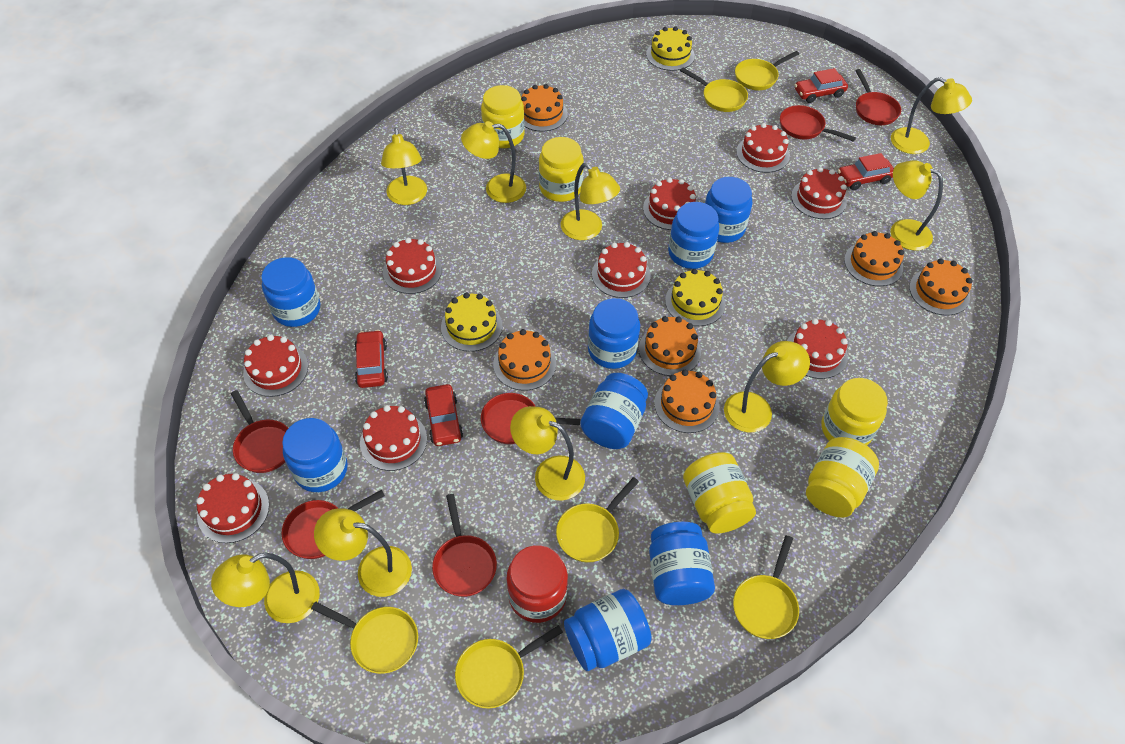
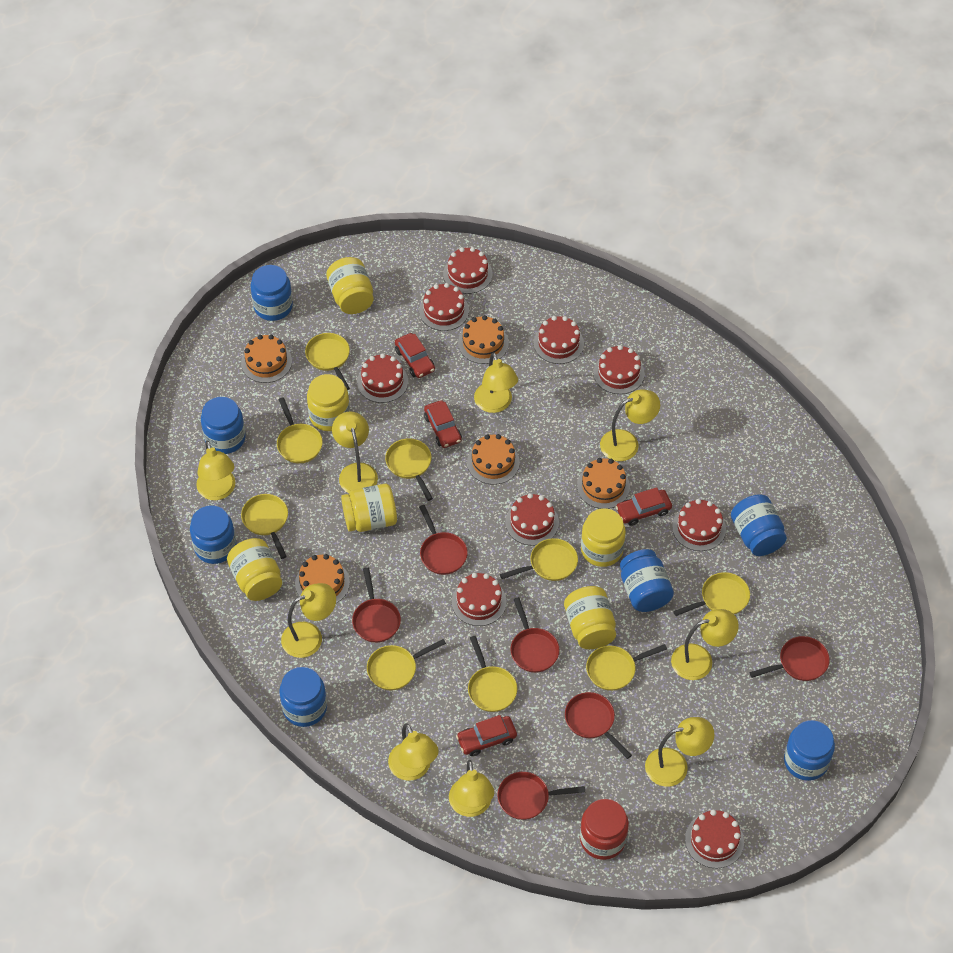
blue jar: [261,257,320,327] [282,418,348,492] [564,589,652,671] [580,373,648,449] [588,298,640,369] [649,522,715,605] [668,202,719,269] [705,177,753,243] = 8 -> [190,506,236,564] [201,397,246,454] [250,265,293,321] [279,667,327,727] [620,549,674,612] [731,494,787,556] [784,720,835,781] = 7
orange cake: [493,329,556,391] [521,84,568,132] [639,316,701,376] [654,370,719,433] [844,231,904,286] [909,259,972,315] = 6 -> [241,335,292,383] [295,554,350,603] [458,315,509,364] [467,434,520,485] [577,458,630,509] = 5
yellow cake: [441,293,502,352] [646,27,695,71] [665,269,725,326] = 3 -> none = 0
yellow jar: [481,85,525,148] [539,137,584,202] [683,452,756,533] [806,437,879,518] [822,378,888,445] = 5 -> [227,538,282,601] [307,374,350,431] [326,257,374,314] [341,484,397,532] [564,586,616,649] [581,508,626,567] = 6
yellow pan: [311,602,418,674] [455,625,563,709] [556,477,639,563] [680,68,748,112] [733,535,799,639] [735,51,799,90] = 6 -> [241,494,288,559] [277,397,323,464] [305,333,350,390] [367,639,446,690] [385,438,433,501] [468,636,517,712] [500,538,578,581] [586,644,667,691] [673,572,750,616] = 9

